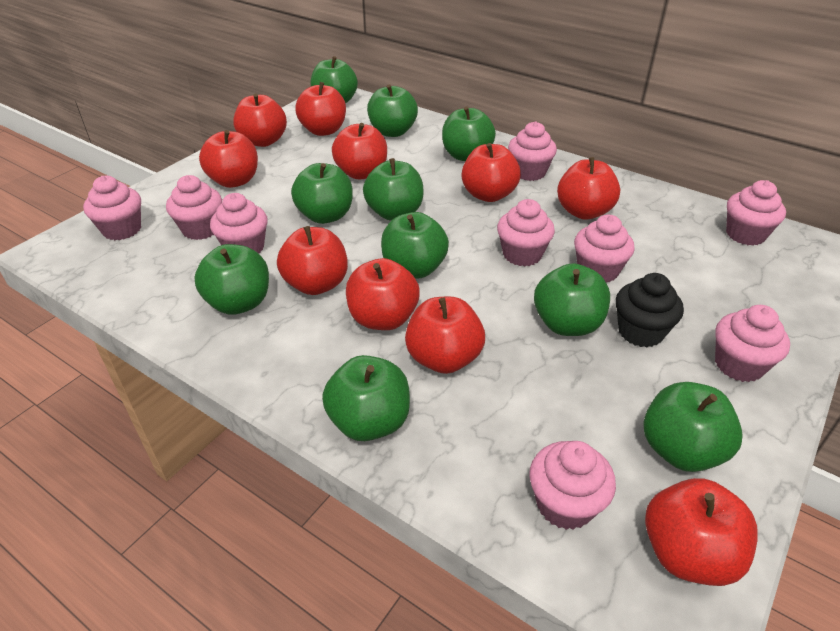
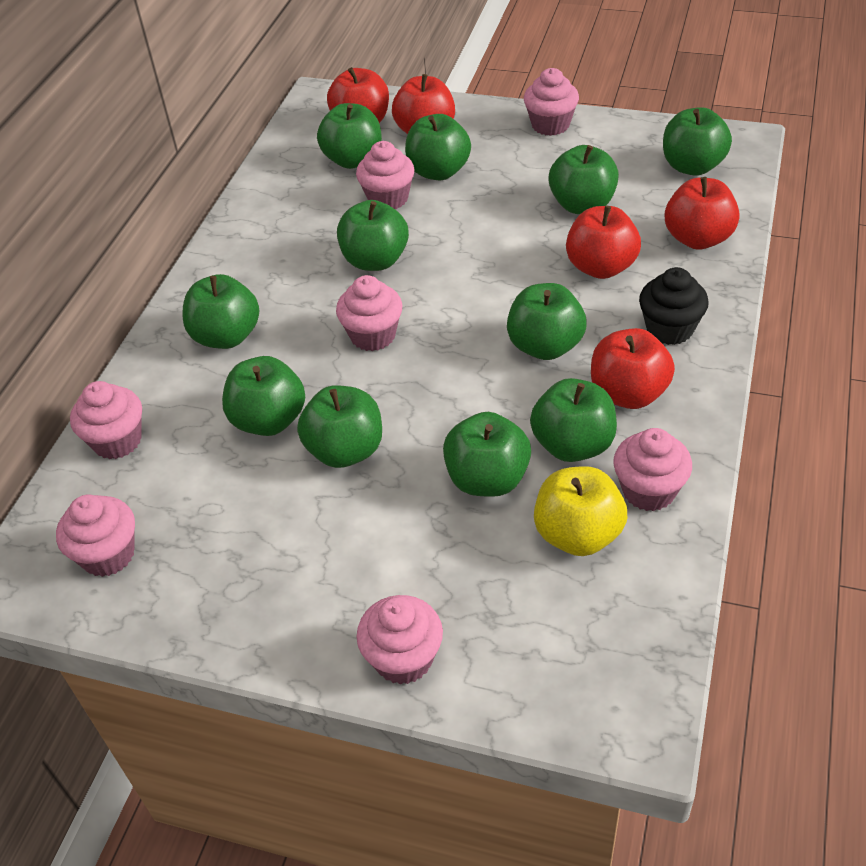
green apple: [194,244,269,315] [291,163,353,224] [310,56,358,103] [322,355,410,441] [363,158,424,220] [367,84,418,137] [381,212,449,279] [442,107,496,161] [534,263,610,336] [644,382,743,472] = 10 -> [182,274,259,349] [222,356,305,436] [297,385,382,468] [317,103,382,169] [337,200,409,271] [405,114,471,180] [443,412,531,497] [507,283,587,360] [530,378,617,462] [548,145,619,214] [663,107,732,176] = 11
pink cupcake: [83,176,141,240] [166,175,222,240] [210,193,268,253] [497,199,555,267] [508,121,557,181] [529,441,616,530] [574,214,635,283] [715,305,790,382] [726,180,786,246] = 9 -> [56,494,135,577] [70,381,142,459] [336,275,403,351] [356,141,414,209] [356,595,443,685] [524,68,579,136] [613,428,692,511] = 7
red apple: [199,130,258,188] [233,93,287,147] [277,226,348,295] [295,82,346,136] [332,123,387,179] [346,258,420,330] [405,296,485,374] [462,143,521,202] [557,157,620,220] [645,478,758,586] = 10 -> [327,67,389,123] [392,74,455,134] [566,206,641,279] [591,328,675,409] [665,177,740,250] = 5
yellow apple: none = 0 -> [534,466,627,556] = 1

